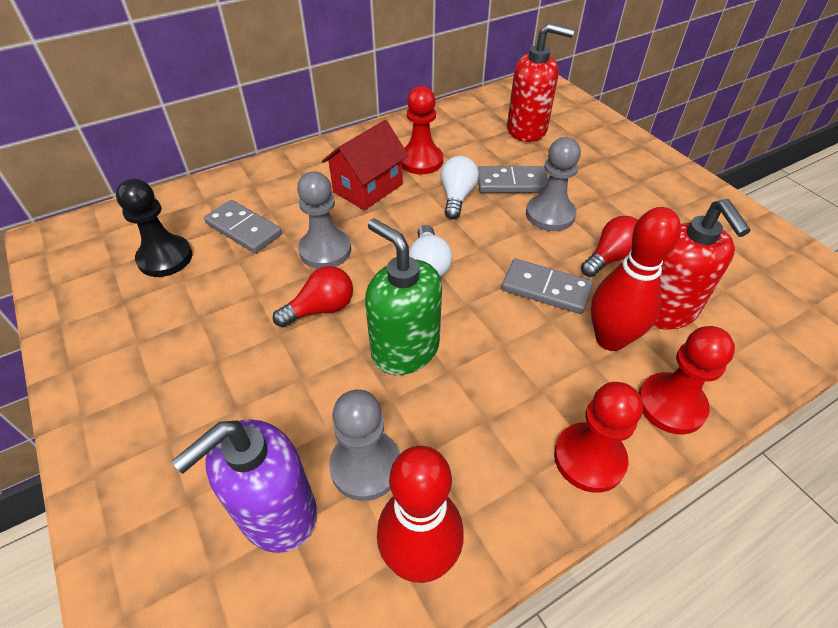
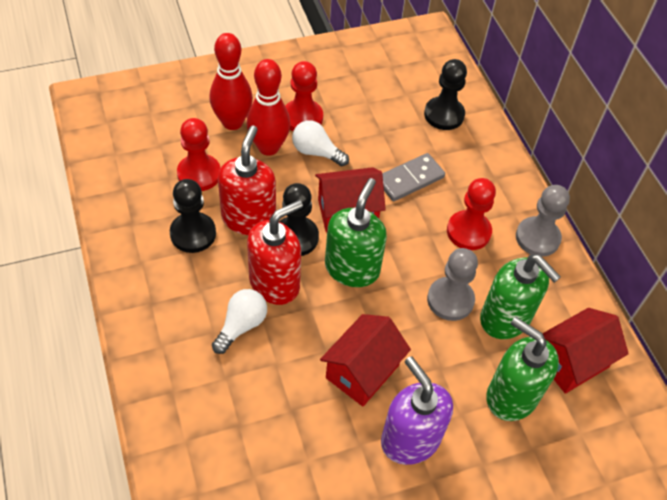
black pawn: [116,179,192,277] = 1 -> [170,179,216,253] [279,183,319,256] [424,59,467,130] = 3
green soap dispenser: [365,218,442,375] = 1 -> [325,178,387,287] [480,254,561,339] [486,317,559,421] = 3
grey domino: [204,200,282,253] [478,166,548,193] [501,259,593,314] = 3 -> [382,153,445,201] = 1
grey pawn: [297,171,351,269] [329,390,400,501] [526,137,581,231] = 3 -> [427,248,478,321] [516,185,570,257] = 2
red house: [322,120,409,210] = 1 -> [315,167,386,233] [320,314,411,407] [543,308,629,394] = 3
red light bulb: [273,266,353,327] [581,216,638,277] = 2 -> none = 0

